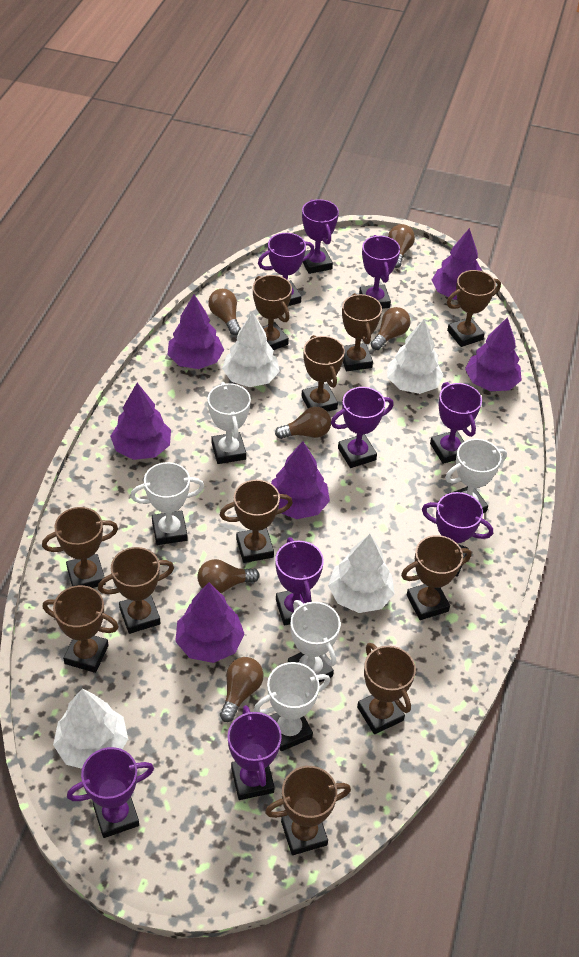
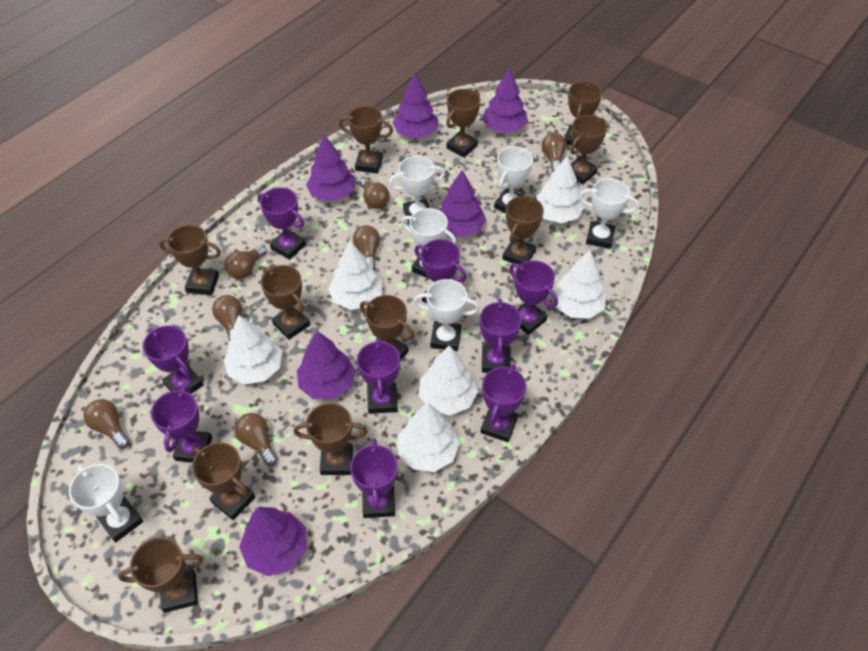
brown light bulb: [197,559,260,593] [208,289,241,335] [220,657,264,722] [275,407,331,439] [371,307,410,350] [388,224,415,268] = 6 -> [83,399,130,449] [212,295,242,340] [225,245,267,279] [235,413,278,466] [353,225,380,270] [360,178,390,209] [541,133,566,173] = 7
white tree: [53,688,128,769] [222,312,280,387] [328,534,395,613] [387,319,444,394] = 4 -> [223,315,282,385] [328,241,382,310] [398,403,460,472] [418,346,478,415] [535,156,584,223] [553,251,607,319] = 6
white trophy: [130,462,204,545] [207,382,251,464] [254,662,330,751] [288,600,341,683] [445,439,507,513] = 5 -> [69,464,143,542] [388,156,445,226] [401,208,456,279] [414,279,480,351] [494,146,533,213] [579,178,639,249] = 6

